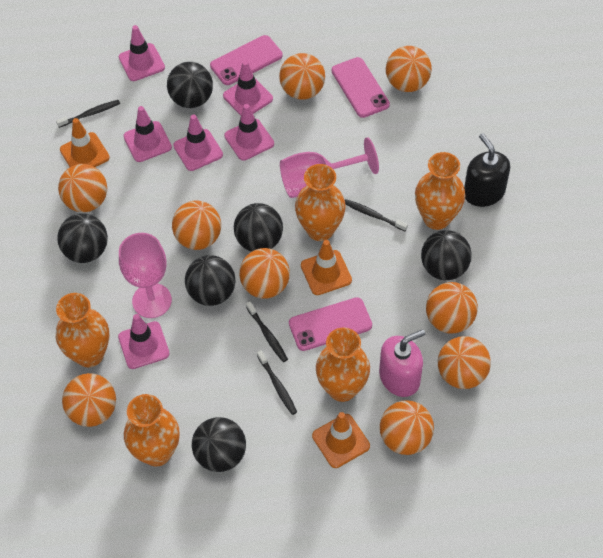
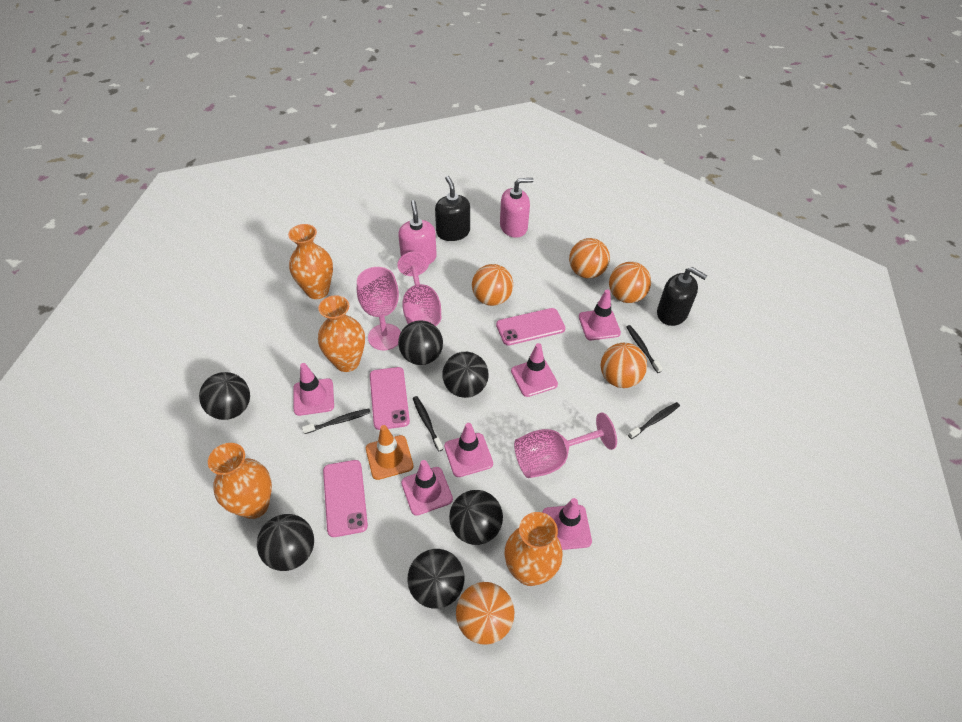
black soap dispenser: [464,133,510,207] = 1 -> [435,176,470,241] [657,267,708,326] = 2
orange ball: [58,164,107,212] [62,373,116,427] [172,201,221,250] [239,248,290,299] [279,53,325,100] [380,400,434,455] [386,46,432,92] [426,282,478,334] [438,336,491,389] = 9 -> [456,582,514,645] [472,264,513,306] [569,238,610,278] [601,343,647,388] [609,262,651,303] = 5
orange traffic cone: [60,118,110,167] [301,240,352,295] [312,412,370,468] = 3 -> [366,425,414,480] = 1
orange vase: [56,293,109,367] [124,394,179,467] [295,164,346,241] [316,328,370,402] [415,152,465,230] = 5 -> [208,443,272,519] [288,224,333,299] [318,295,365,372] [505,512,563,586] = 4
pink goblet: [119,233,172,318] [280,137,379,198] = 2 -> [357,267,401,350] [397,251,441,326] [514,412,617,478] = 3
pink soap dispenser: [379,329,425,397] = 1 -> [398,200,437,264] [500,178,534,238] = 2

